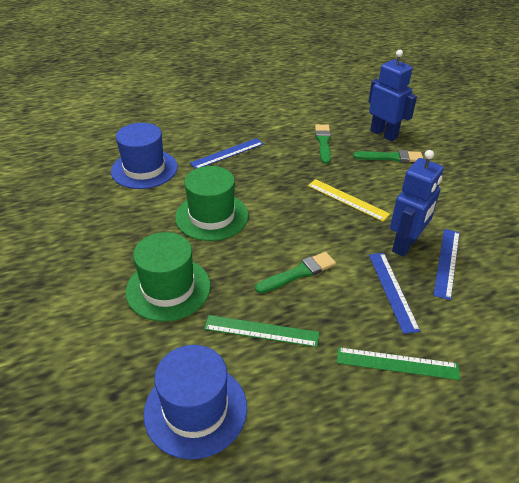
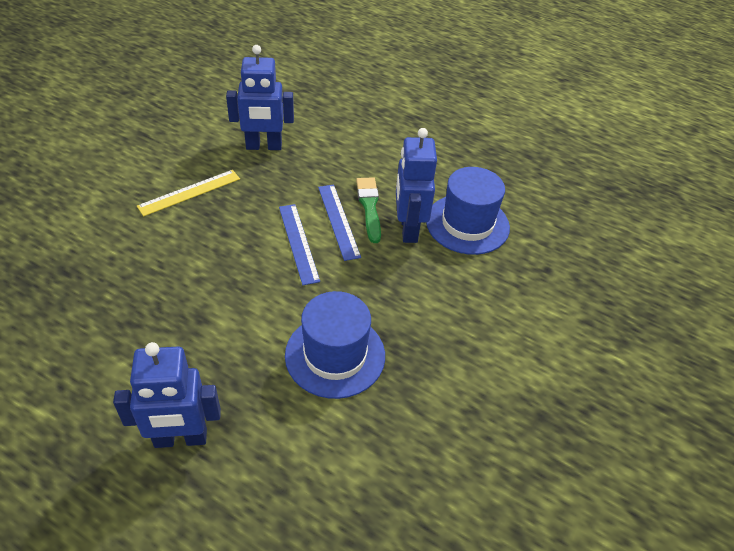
blue robot: [368,50,417,141] [390,150,444,257] = 2 -> [113,342,221,448] [226,45,294,150] [396,128,437,243] = 3
blue ruler: [190,138,264,169] [369,253,420,334] [433,229,460,300] = 3 -> [279,204,320,285] [318,184,361,261] = 2
green brush: [255,252,336,293] [315,124,331,164] [353,150,423,162] = 3 -> [356,177,381,243] = 1
green hat: [125,232,211,322] [175,166,248,241] = 2 -> none = 0
green ruler: [204,315,319,347] [337,347,460,380] = 2 -> none = 0

